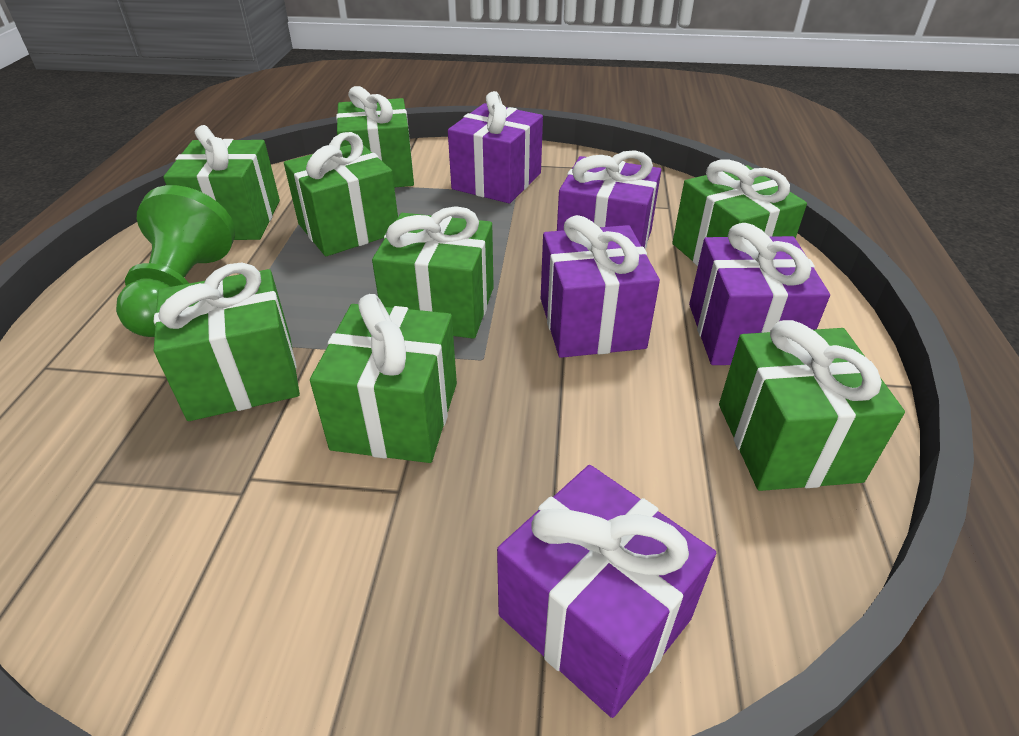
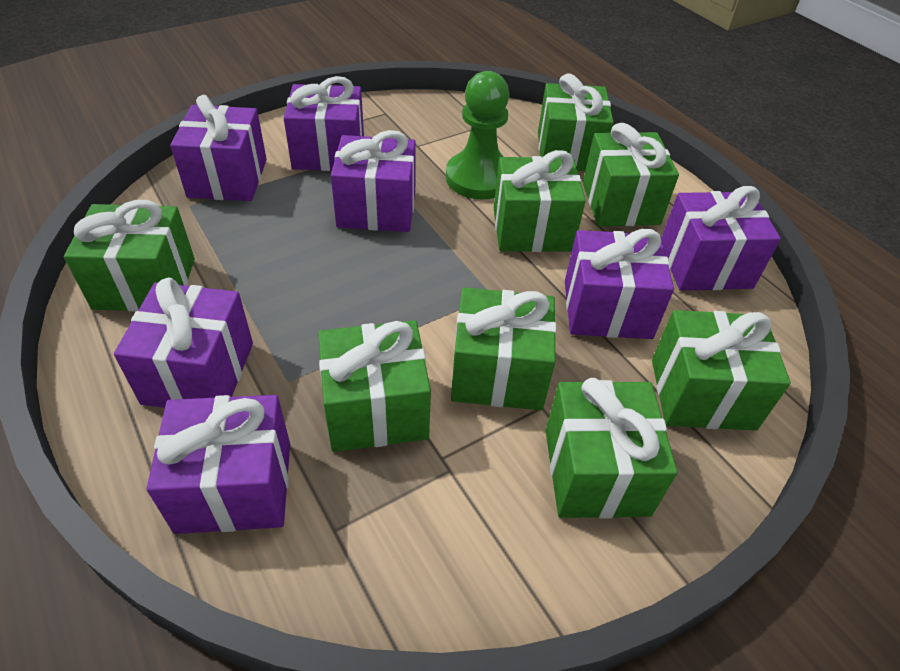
purple gift: [448,91,543,203] [497,465,716,718] [541,215,660,358] [557,150,661,250] [689,223,830,365] = 5 -> [114,278,253,408] [146,395,290,534] [170,95,267,201] [284,76,364,171] [331,130,416,232] [565,229,674,339] [661,186,781,291] = 7

